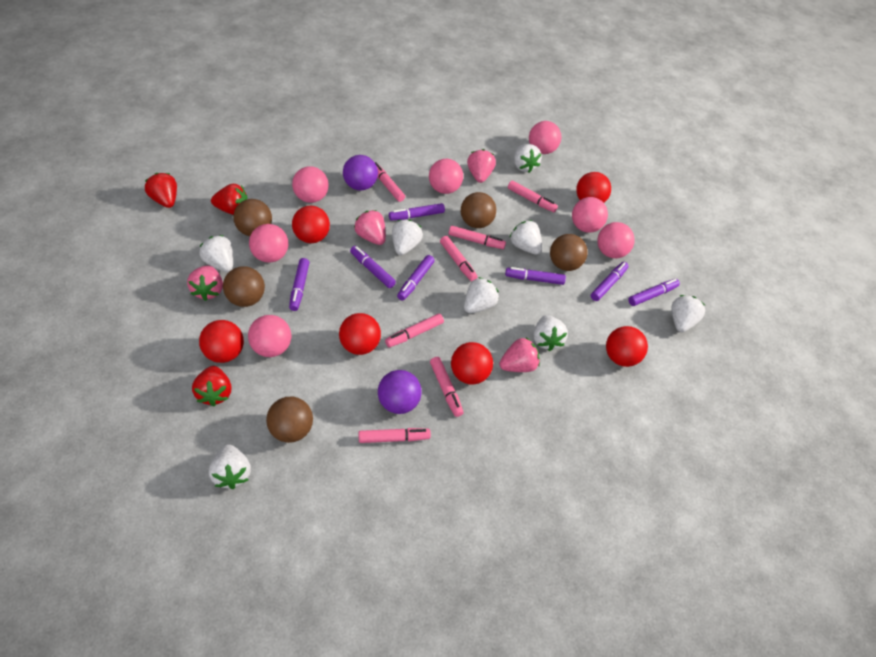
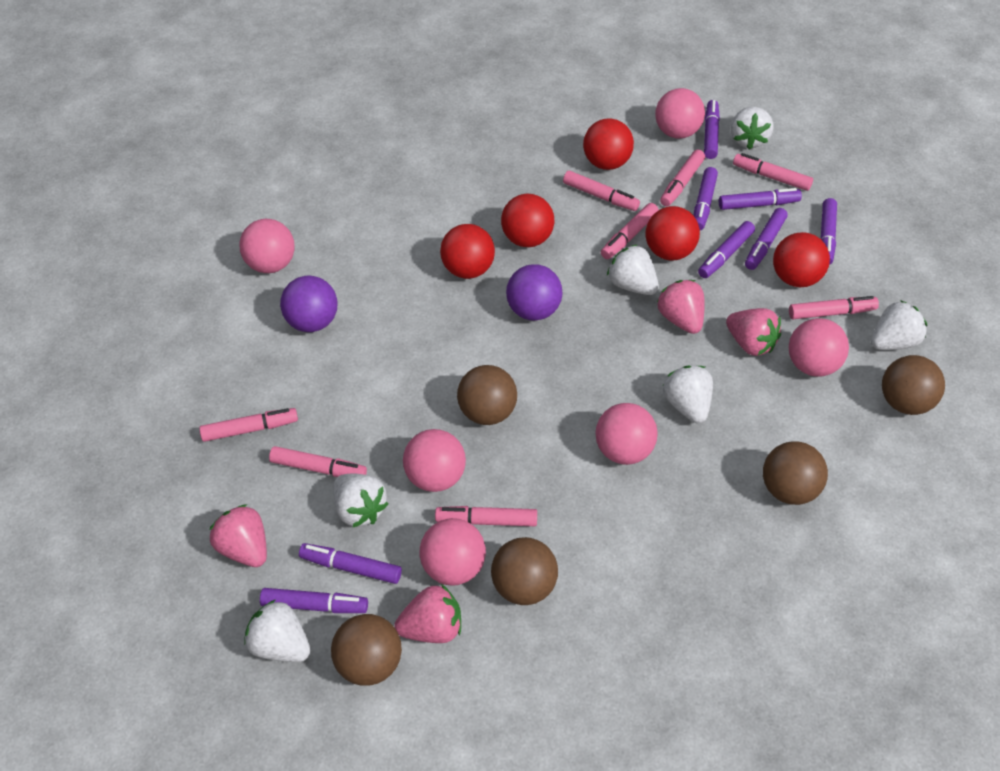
pink ball: [248,315,291,357] [249,224,288,262] [292,166,329,203] [429,159,463,194] [529,121,561,154] [572,197,608,233] [597,222,635,258] = 7 -> [239,219,295,273] [403,429,466,492] [420,518,486,585] [596,403,657,465] [655,88,705,139] [789,318,849,377] = 6
pink marker: [359,428,431,443] [375,162,405,202] [385,313,444,347] [430,357,464,417] [440,236,478,282] [449,226,506,249] [508,181,558,212] = 7 -> [199,408,298,442] [269,446,367,477] [435,506,537,526] [563,171,640,211] [601,203,659,259] [660,150,705,206] [733,153,813,191] [789,296,879,319] = 8
purple marker: [289,258,310,311] [350,246,396,288] [389,203,445,221] [397,255,435,300] [505,267,566,285] [591,262,628,301] [628,279,680,306] = 7 -> [260,588,368,613] [299,543,402,584] [693,167,718,230] [698,221,755,278] [704,100,720,159] [719,188,802,210] [745,208,788,270] [821,198,837,265] = 8
red ball: [199,320,244,363] [292,206,330,243] [339,313,381,355] [451,342,493,384] [576,172,611,203] [606,326,648,367] = 6 -> [440,224,495,279] [501,194,554,247] [583,118,634,170] [645,206,700,260] [773,232,830,287] = 5
red strawberry: [145,173,177,208] [192,366,231,406] [211,184,247,215] = 3 -> none = 0
white strawberry: [199,235,233,272] [209,444,251,489] [392,219,423,255] [464,277,499,313] [509,220,542,255] [514,144,542,173] [534,315,568,351] [671,295,705,332] = 8 -> [244,600,311,662] [333,474,389,528] [607,244,659,295] [663,365,713,424] [731,107,773,149] [871,300,927,350] = 6

